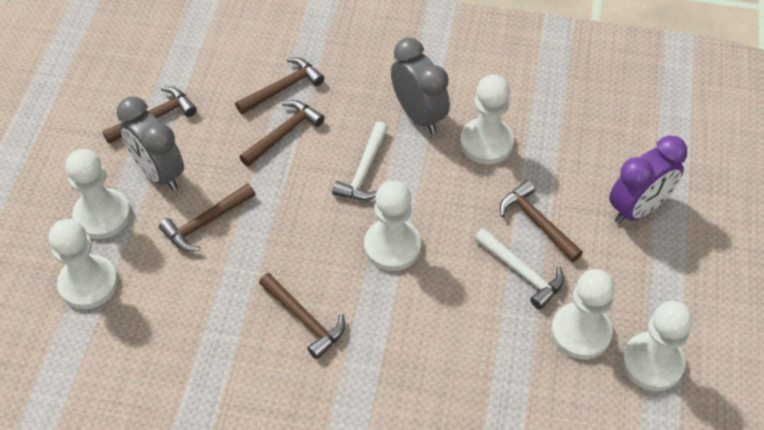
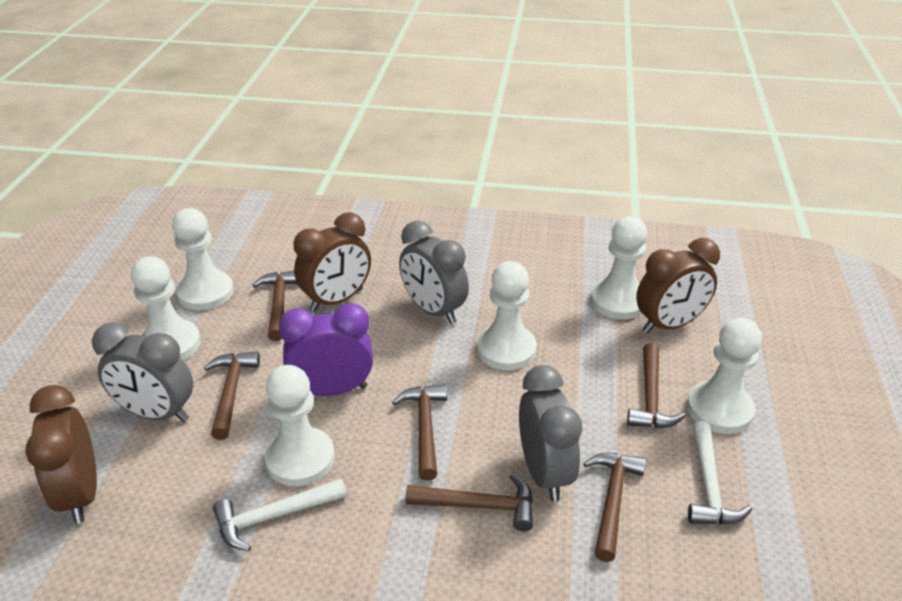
brown clock: none = 0 -> [25,385,97,524] [294,212,371,312] [636,238,720,334] = 3
grey clock: [117,97,184,191] [391,38,450,134] = 2 -> [92,322,193,422] [399,221,469,324] [519,365,582,502] = 3

